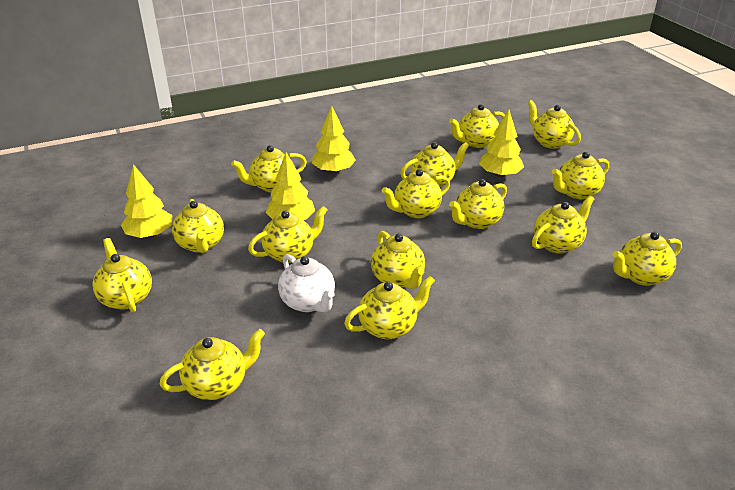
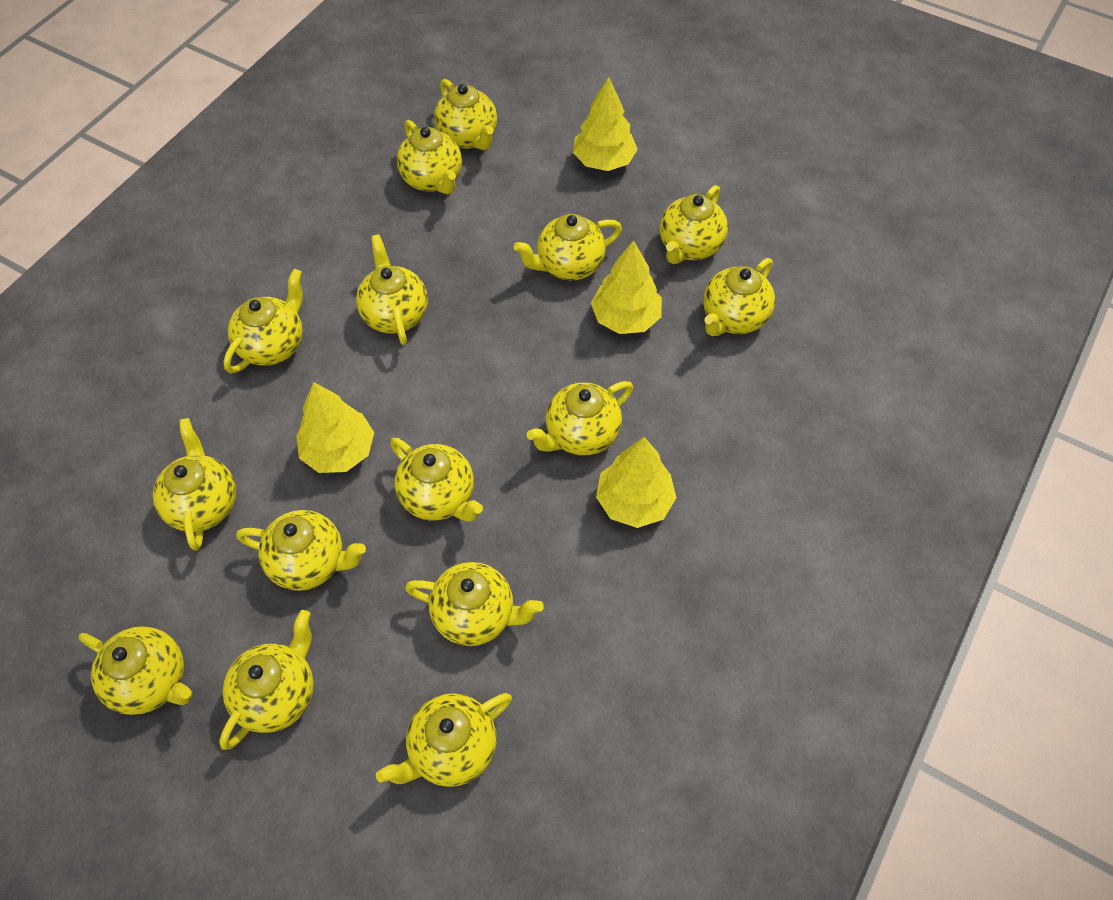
white teapot: [278,254,335,312] = 1 -> none = 0

